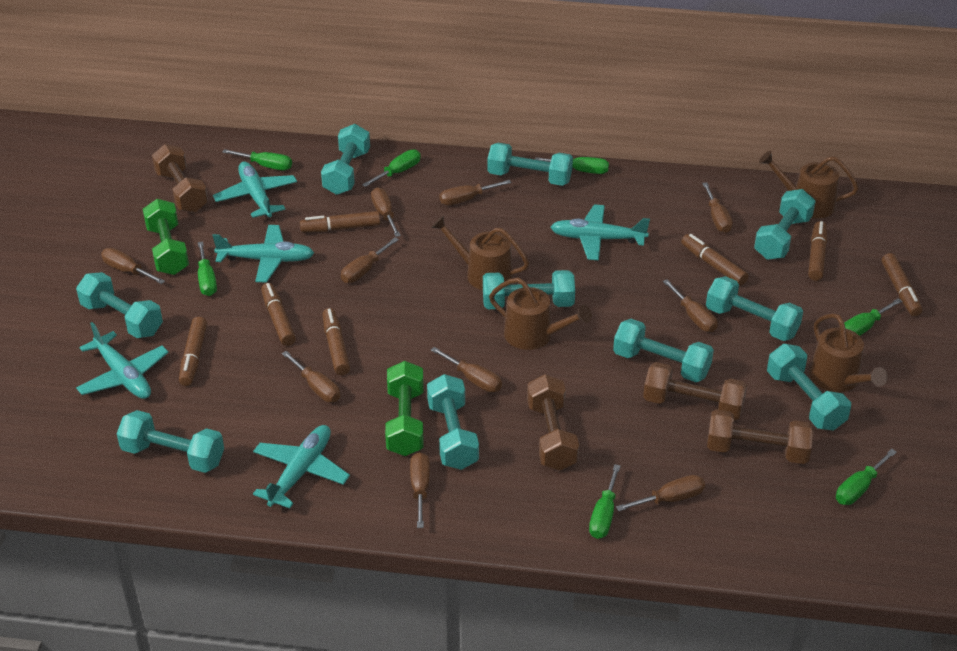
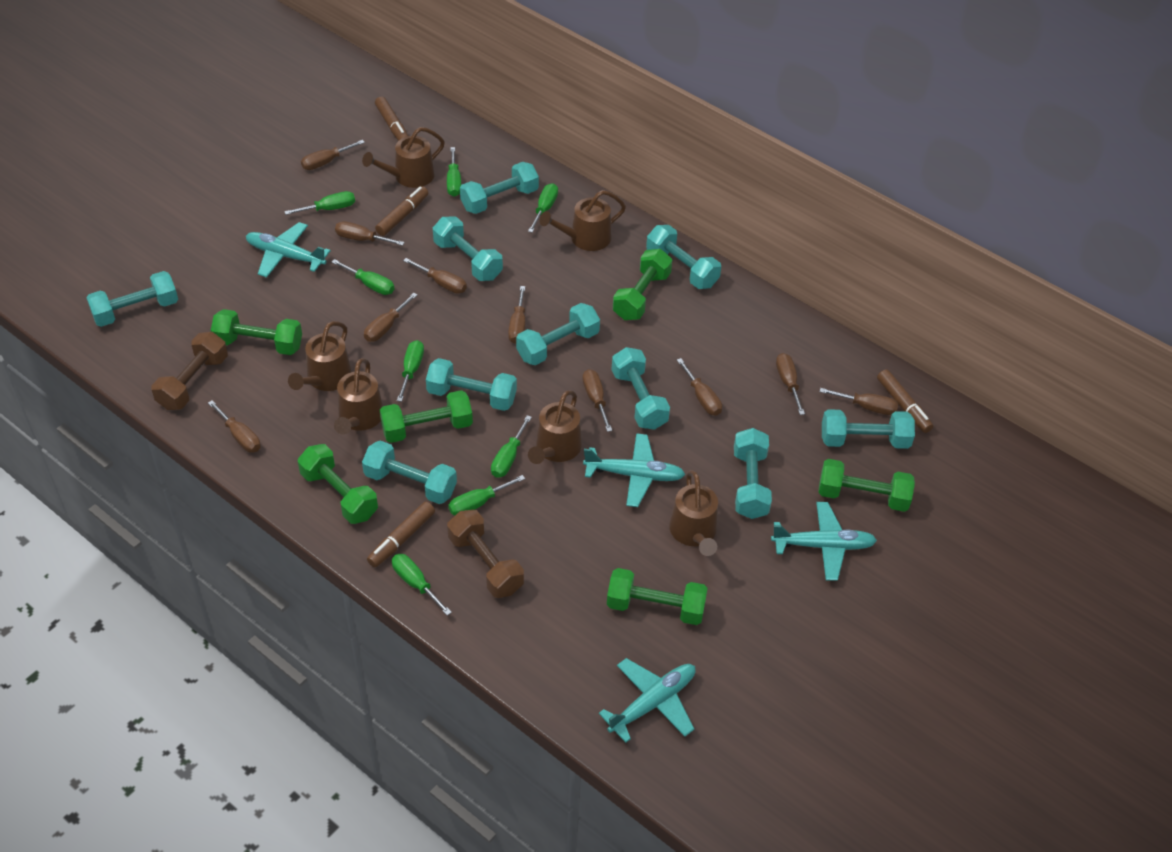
brown dumbbell: [152,144,208,212] [527,374,579,470] [643,362,747,421] [707,409,813,464] = 4 -> [152,332,228,410] [447,510,524,598] = 2
brown marker: [179,317,207,386] [261,283,296,346] [300,211,380,232] [322,308,350,375] [681,234,749,285] [808,221,827,281] [882,253,922,316] = 7 -> [367,501,435,567] [375,97,408,141] [375,186,428,236] [877,369,934,433] = 4
brown watering can: [431,216,529,290] [489,278,592,350] [759,151,859,218] [809,313,888,392] = 4 -> [288,321,352,391] [334,358,383,434] [362,127,445,188] [528,390,582,464] [540,190,626,251] [669,470,718,556] = 6
green dumbbell: [143,199,189,275] [385,361,424,456] = 2 -> [211,309,302,355] [298,444,378,524] [380,390,473,443] [607,568,708,625] [613,249,672,320] [819,459,915,512] = 6
green screwdriver: [198,241,217,296] [222,149,292,170] [362,149,421,187] [535,157,609,174] [589,464,620,539] [836,449,897,505] [844,298,902,336] = 7 -> [284,191,355,215] [332,259,394,295] [392,554,452,616] [397,340,424,402] [447,147,461,197] [448,475,525,515] [491,415,532,478] [528,183,558,233] = 8
turquoise plane: [76,322,169,399] [212,225,314,282] [213,162,297,218] [253,425,350,508] [551,204,650,260] = 5 -> [246,222,331,278] [583,433,685,507] [599,658,696,743] [771,502,877,581] = 4

